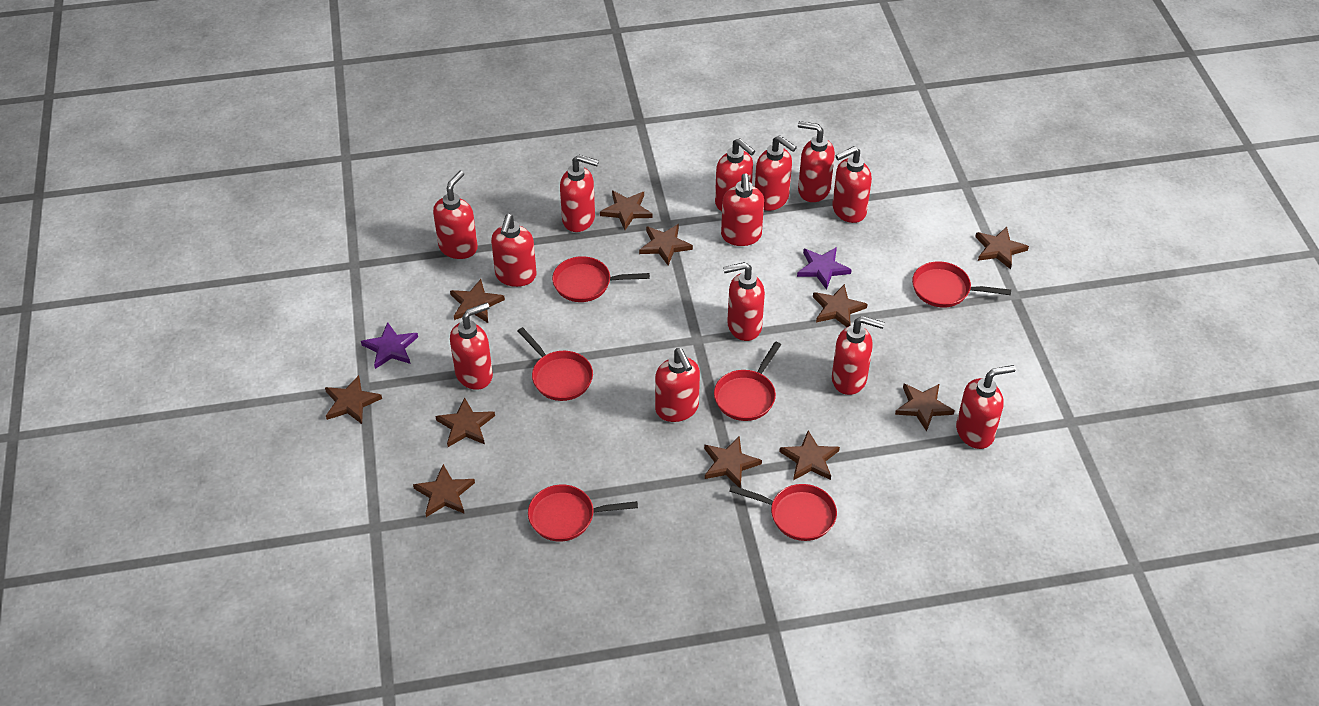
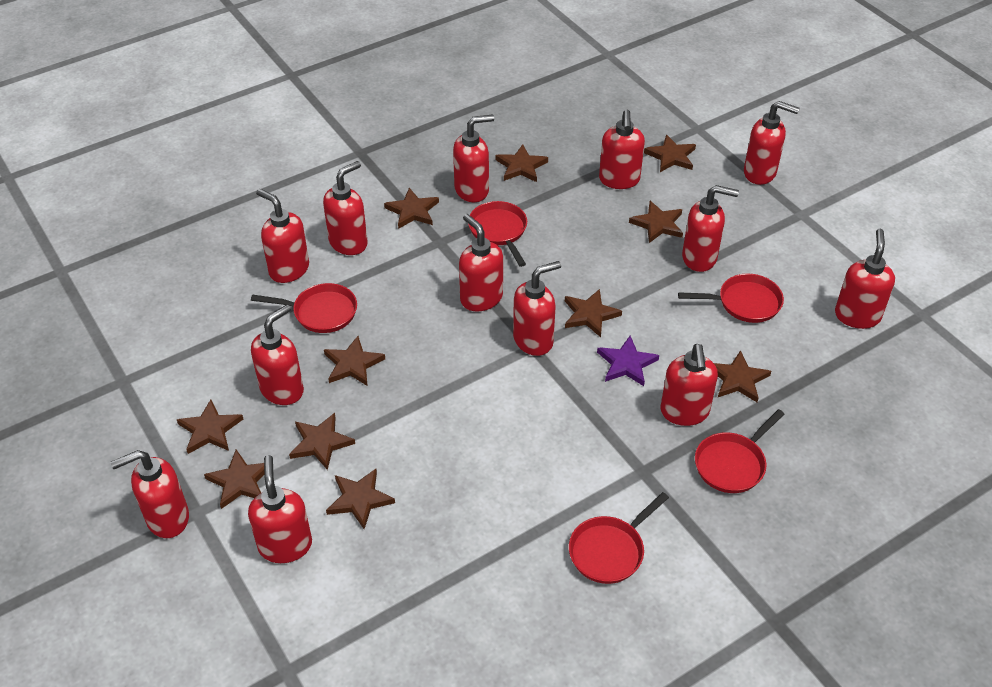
purple star: [361,322,418,369] [797,247,851,290] = 2 -> [597,336,659,386] = 1
red pan: [518,327,593,401] [528,485,638,542] [552,256,650,302] [714,341,781,421] [729,484,837,541] [912,261,1011,308] = 6 -> [251,283,357,333] [468,201,527,267] [569,492,669,584] [678,274,784,323] [695,409,784,493] = 5

